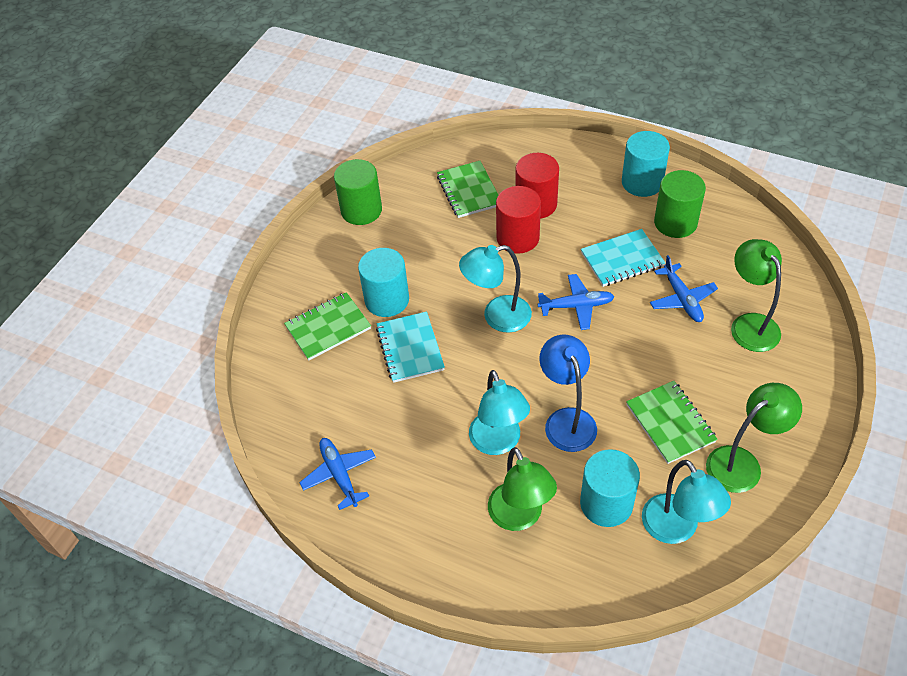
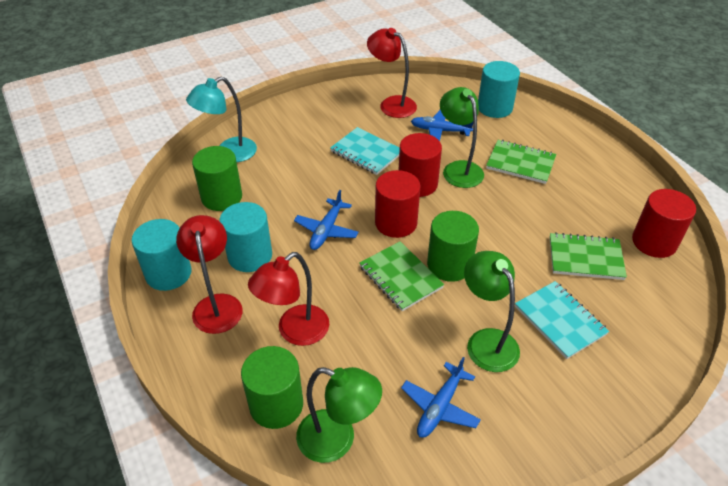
blue lamp: [540,334,597,452] = 1 -> none = 0
green cylinder: [334,159,382,225] [654,170,706,238] = 2 -> [192,146,242,211] [241,346,303,429] [427,211,479,282] = 3
red cylinder: [496,186,541,254] [515,153,559,219] = 2 -> [375,170,420,238] [399,133,442,197] [632,189,696,258] = 3
red lamp: none = 0 -> [176,215,243,334] [248,252,329,346] [367,28,417,118] = 3
turquoise lamp: [459,245,532,333] [469,370,530,455] [642,460,731,544] = 3 -> [186,77,257,162] = 1

